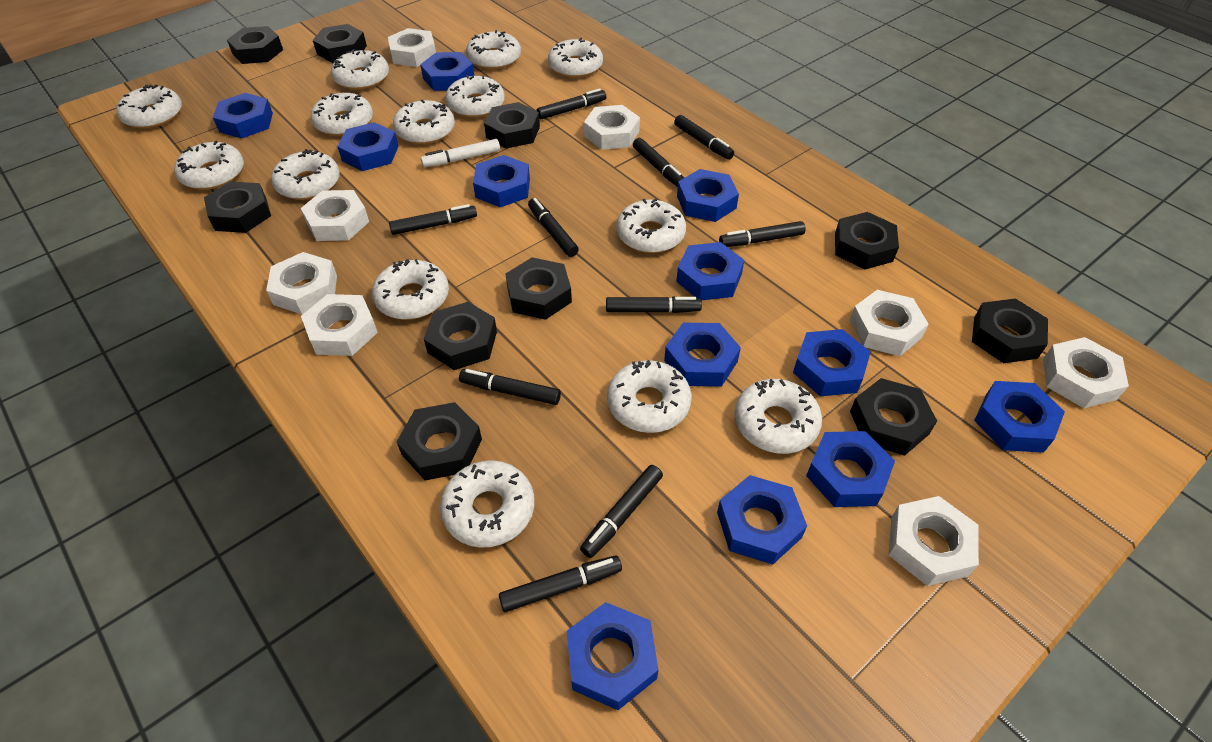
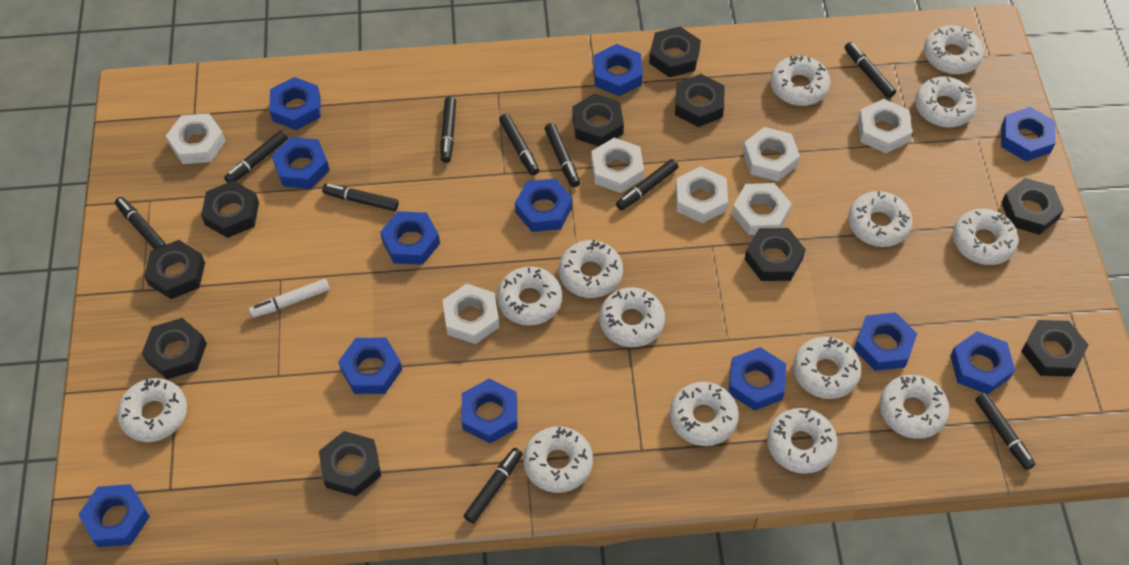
white nut: [266,252,337,314] [301,190,369,241] [301,294,378,356] [388,28,436,67] [584,105,640,150] [850,290,929,356] [889,496,979,586] [1043,337,1129,408] = 8 -> [166,113,226,164] [443,284,499,344] [591,138,644,193] [676,166,728,223] [732,183,792,235] [743,127,800,181] [858,99,912,153] = 7

